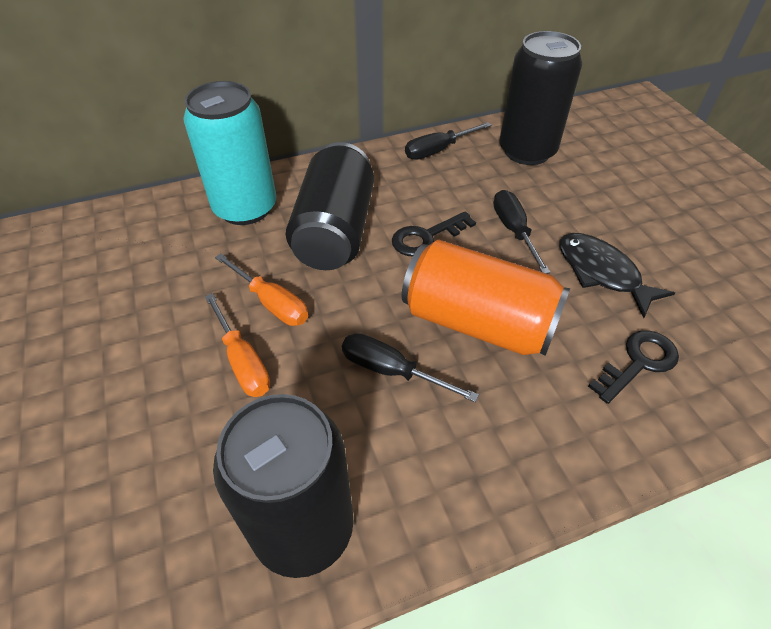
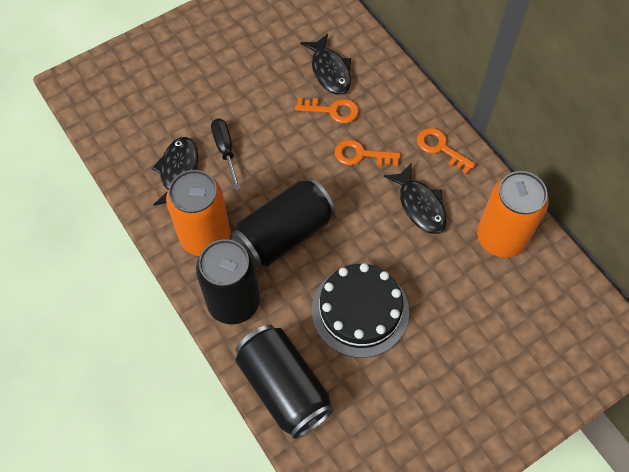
black cake: none = 0 -> [312,263,409,358] = 1
black fish: [559,233,675,318] = 1 -> [152,137,198,206] [300,34,351,95] [384,163,447,234] = 3
black key: [392,211,476,256] [588,330,679,404] = 2 -> none = 0
black screwdriver: [342,333,479,402] [405,122,492,160] [493,190,551,274] = 3 -> [211,119,241,190] = 1
orange can: [402,240,570,356] = 1 -> [166,170,230,256] [477,171,549,258] = 2
orange key: none = 0 -> [295,98,359,123] [335,139,400,166] [417,128,476,174] = 3
orange screwdriver: [205,293,270,397] [215,254,308,326] = 2 -> none = 0
turquoise can: [183,81,276,225] = 1 -> none = 0

